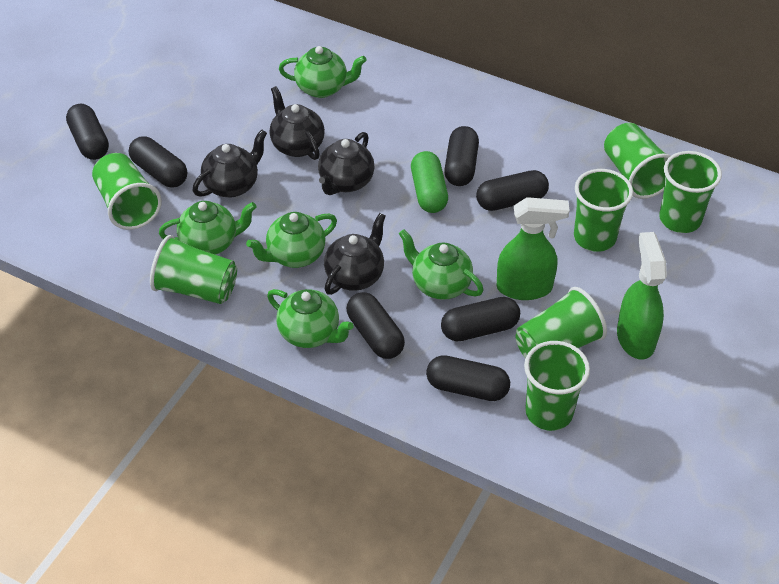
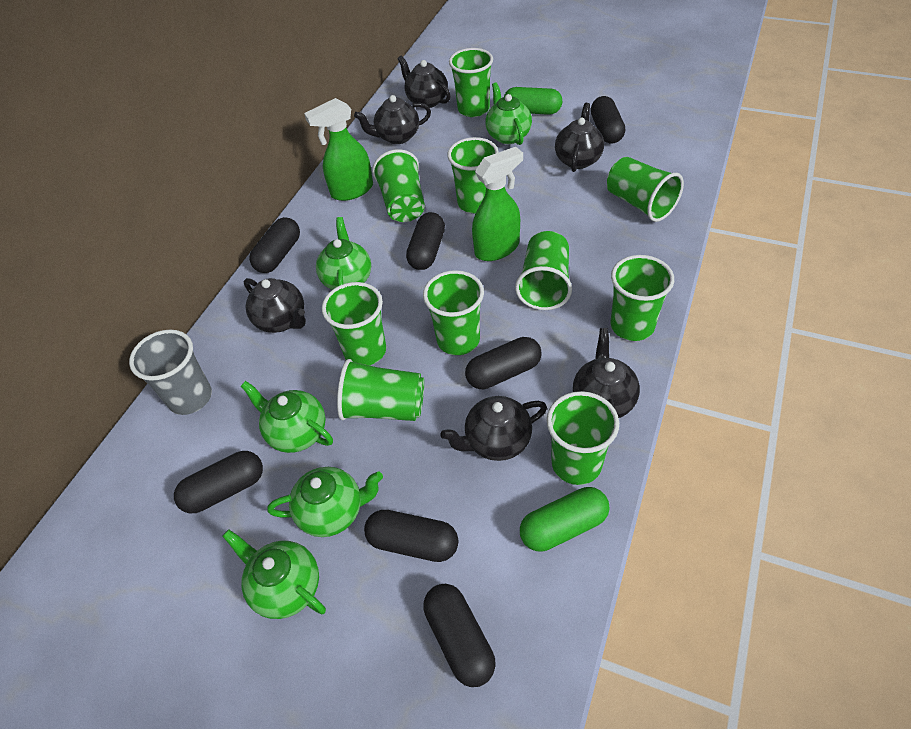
black teapot: [193,129,267,197] [270,86,325,160] [318,132,375,195] [324,213,386,295] = 4 -> [244,278,306,333] [354,95,431,144] [398,56,451,108] [441,396,547,461] [555,103,604,172] [573,328,640,418] = 6
green capsule: [411,151,448,213] = 1 -> [504,87,562,115] [520,487,610,552] = 2
green cup: [92,153,162,230] [150,235,237,304] [515,287,607,358] [524,341,590,431] [574,169,633,252] [604,123,671,199] [659,151,722,233] = 7 -> [322,282,386,366] [337,359,424,421] [372,149,425,222] [423,270,484,355] [447,137,499,213] [449,48,493,117] [515,231,572,310] [547,391,619,485] [607,157,684,222] [611,255,674,341] = 10
grey cup: none = 0 -> [129,329,212,415] = 1

